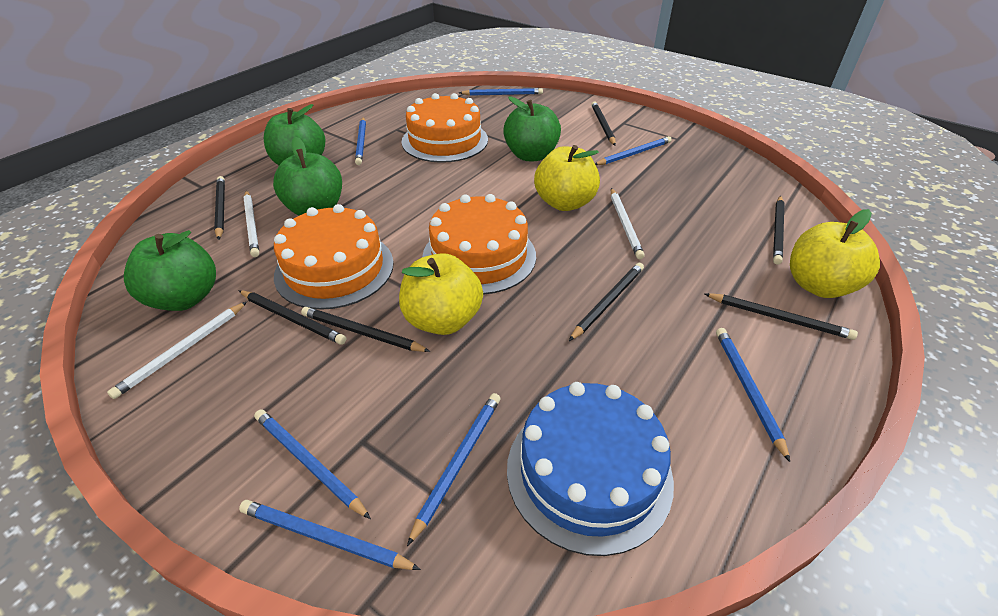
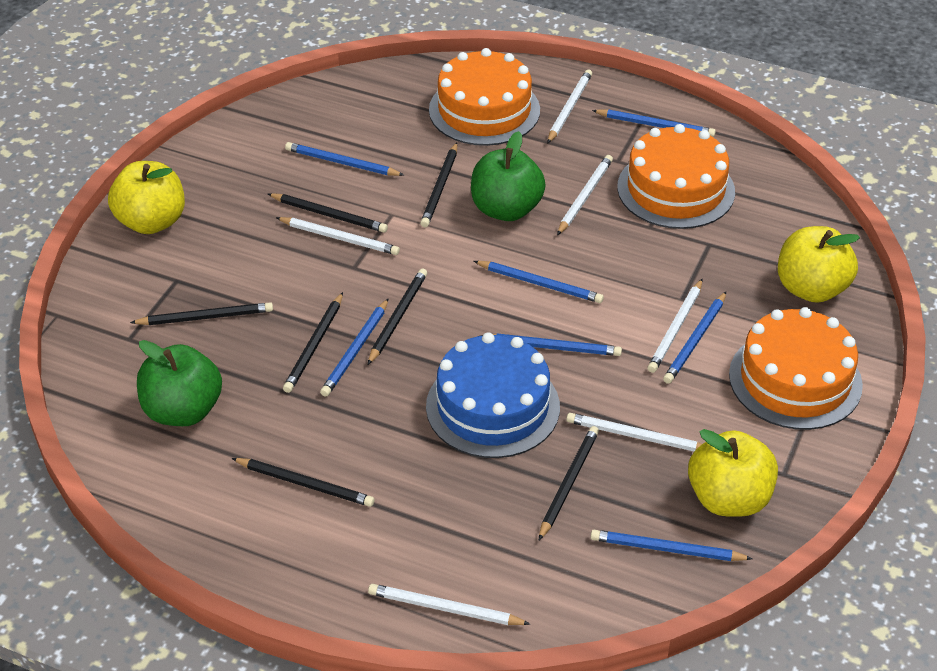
green apple: [124,230,216,311] [264,104,325,165] [273,137,342,215] [503,96,561,161] = 4 -> [137,340,222,426] [471,131,546,221] = 2
white pencil: [107,302,247,399] [244,190,259,257] [611,188,645,259] = 3 -> [276,217,400,255] [368,584,530,625] [547,69,592,143] [557,155,613,235] [566,413,702,451] [647,279,702,373] = 6

